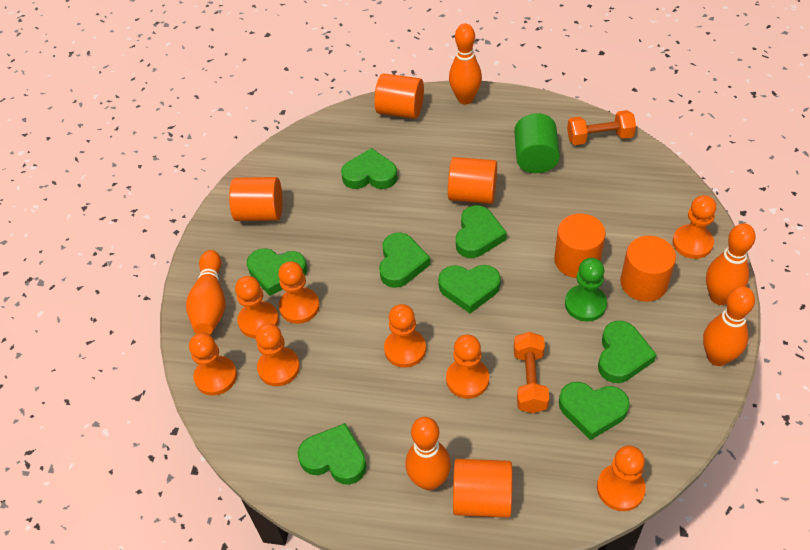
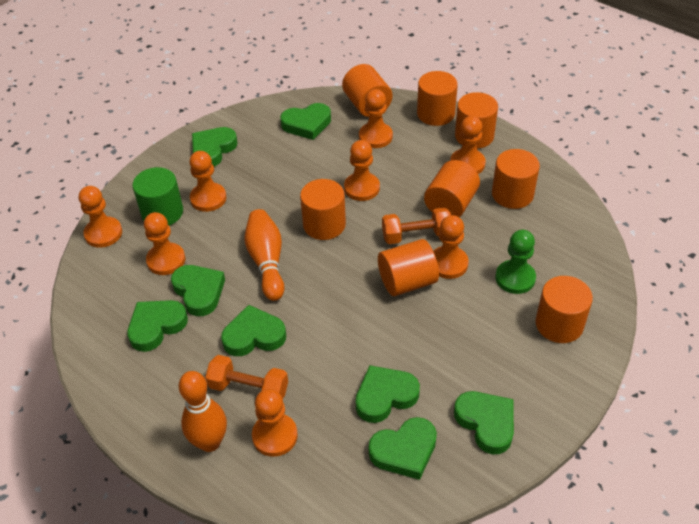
orange bowling pin: [186,250,225,335] [405,417,451,491] [449,24,482,104] [703,286,755,366] [706,223,756,305] = 5 -> [179,371,227,452] [245,209,285,301] = 2
orange cylinder: [229,177,283,221] [374,74,424,119] [448,157,497,204] [453,459,512,518] [554,214,606,278] [621,236,676,302] = 6 -> [300,179,346,240] [342,64,392,117] [378,239,439,296] [417,71,458,126] [424,160,480,217] [455,92,498,149] [492,149,540,209] [535,276,593,343] = 8

